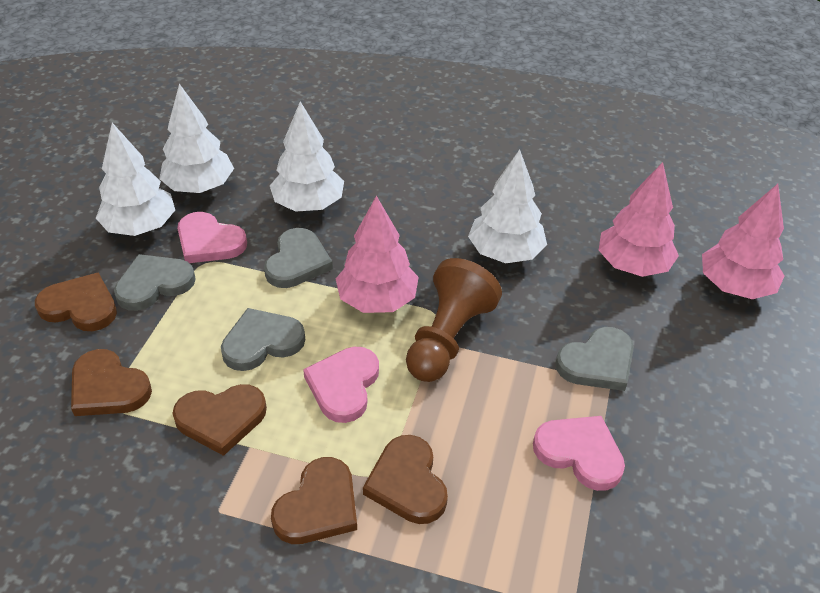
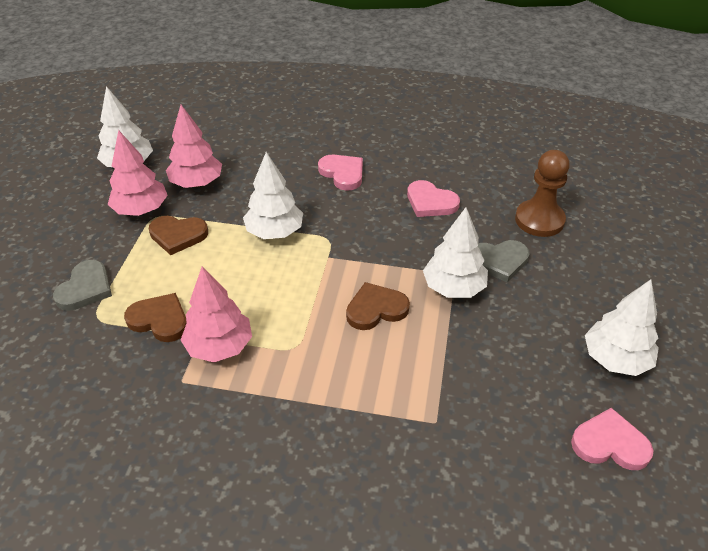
brown heart: [35,272,117,331] [71,349,152,416] [173,384,267,456] [271,457,357,544] [363,435,448,524] = 5 -> [124,293,187,342] [149,216,208,255] [346,282,410,330] = 3
grey heart: [114,254,196,311] [221,308,305,371] [264,228,333,288] [555,327,634,391] = 4 -> [53,260,112,311] [478,240,529,282] = 2

